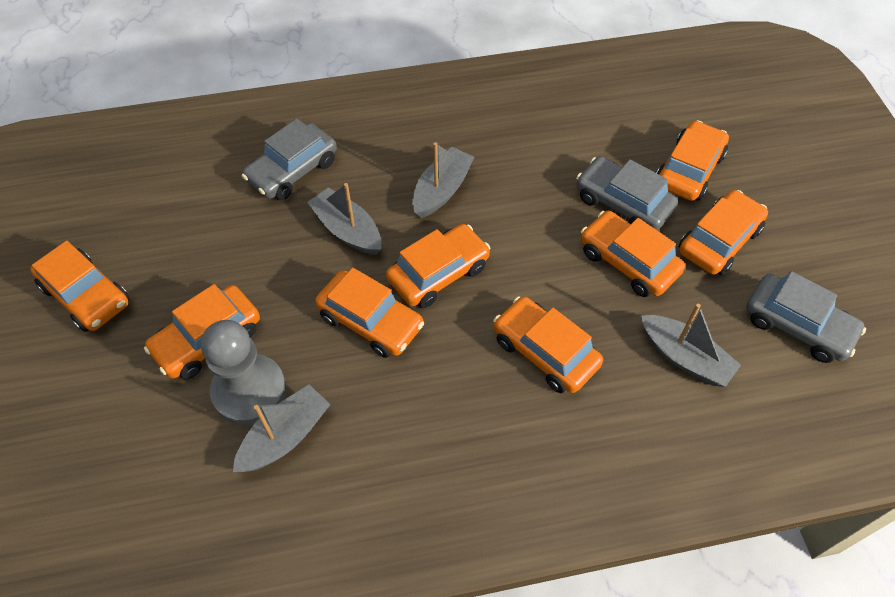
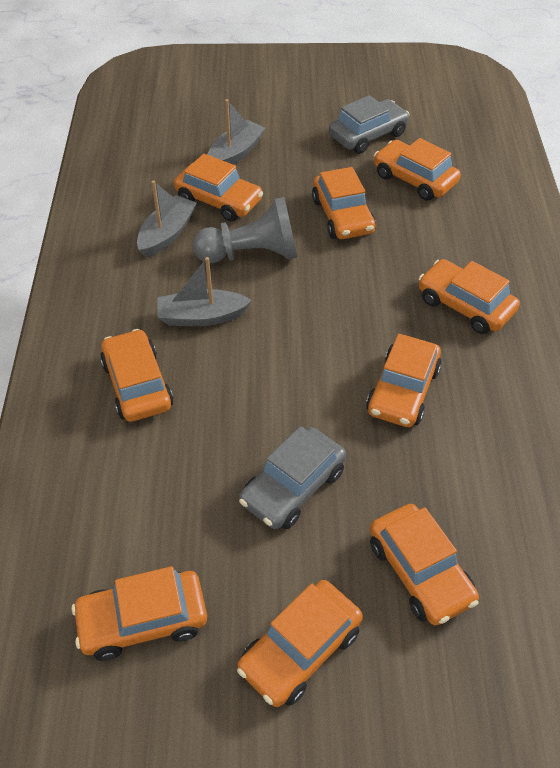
grey boat: [233,385,331,472] [307,183,381,255] [412,142,475,218] [641,303,741,387] = 4 -> [137,180,197,258] [157,257,252,326] [207,99,265,165] = 3
grey car: [242,119,337,200] [576,156,678,230] [746,271,866,363] = 3 -> [239,426,346,529] [329,95,410,154] = 2
orange car: [30,241,129,332] [144,284,260,379] [315,268,424,358] [386,224,490,308] [493,296,603,393] [581,211,685,297] [657,120,729,201] [679,190,768,275] = 8 -> [72,566,207,661] [100,329,173,422] [174,153,263,221] [237,580,363,707] [312,167,376,239] [366,334,442,427] [370,504,479,625] [374,138,461,201] [419,259,520,334] = 9

